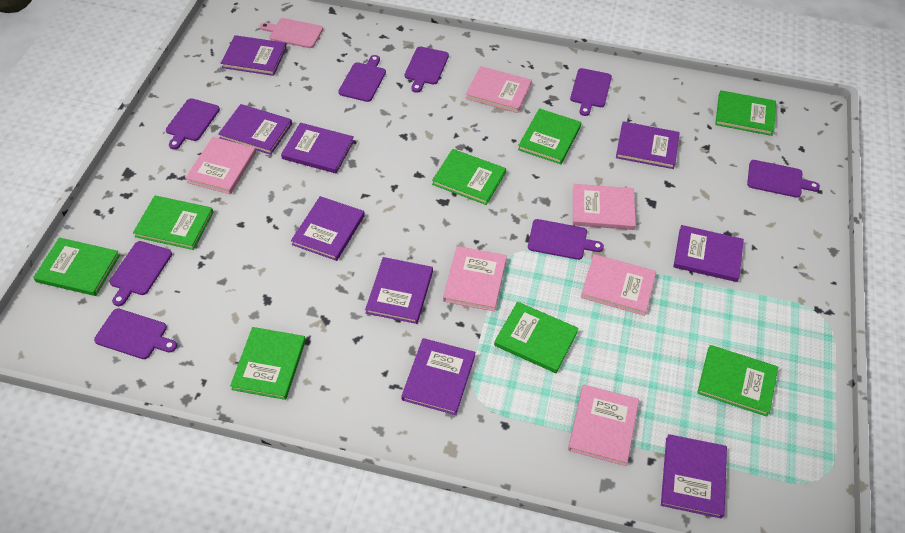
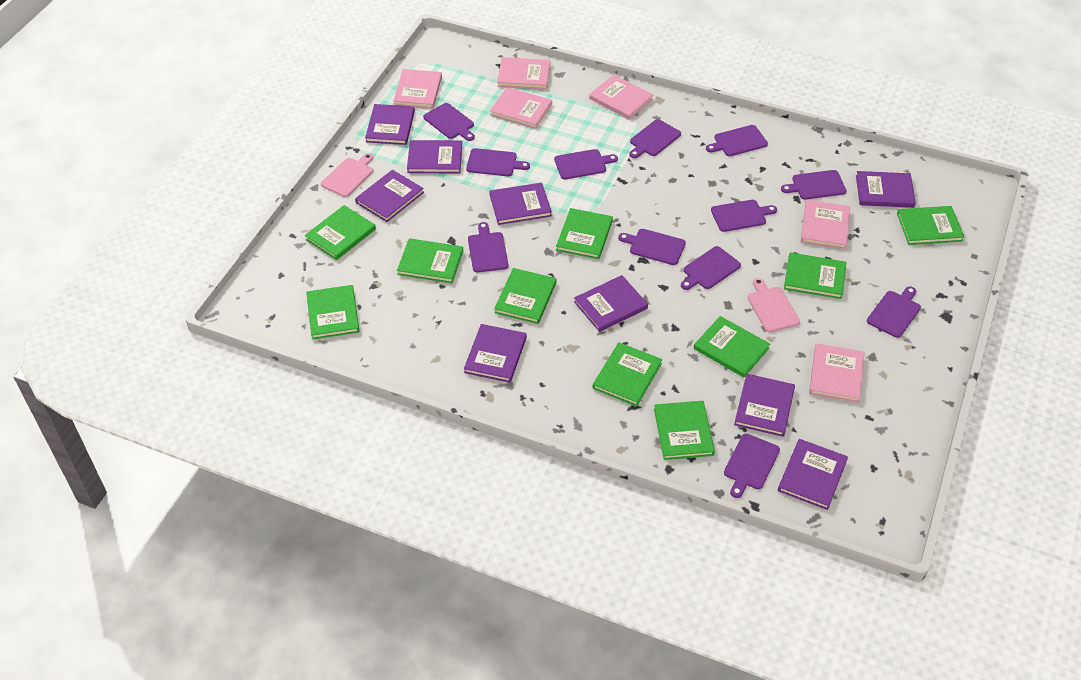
green book: [33,238,120,296] [133,196,214,250] [230,327,306,400] [432,149,506,205] [494,302,579,373] [518,108,581,164] [697,345,778,417] [715,90,776,136] = 8 -> [305,205,376,260] [306,285,360,339] [397,238,463,283] [494,268,556,324] [556,208,613,259] [593,342,662,406] [654,401,715,460] [694,316,770,377] [784,252,846,299] [897,206,964,245] = 10
pink cutting board: [260,18,323,48] = 1 -> [321,153,373,197] [748,278,800,332] = 2
purple cutting board: [94,309,177,359] [109,241,172,306] [166,98,220,149] [338,55,386,102] [404,47,449,93] [528,219,604,260] [570,68,612,116] [747,160,820,198] = 8 -> [423,103,475,141] [466,148,530,176] [468,222,509,273] [554,149,618,180] [618,229,686,265] [629,119,681,158] [681,246,741,290] [706,125,768,156] [711,200,777,232] [724,433,780,498] [781,170,847,200] [867,286,921,338] = 12

